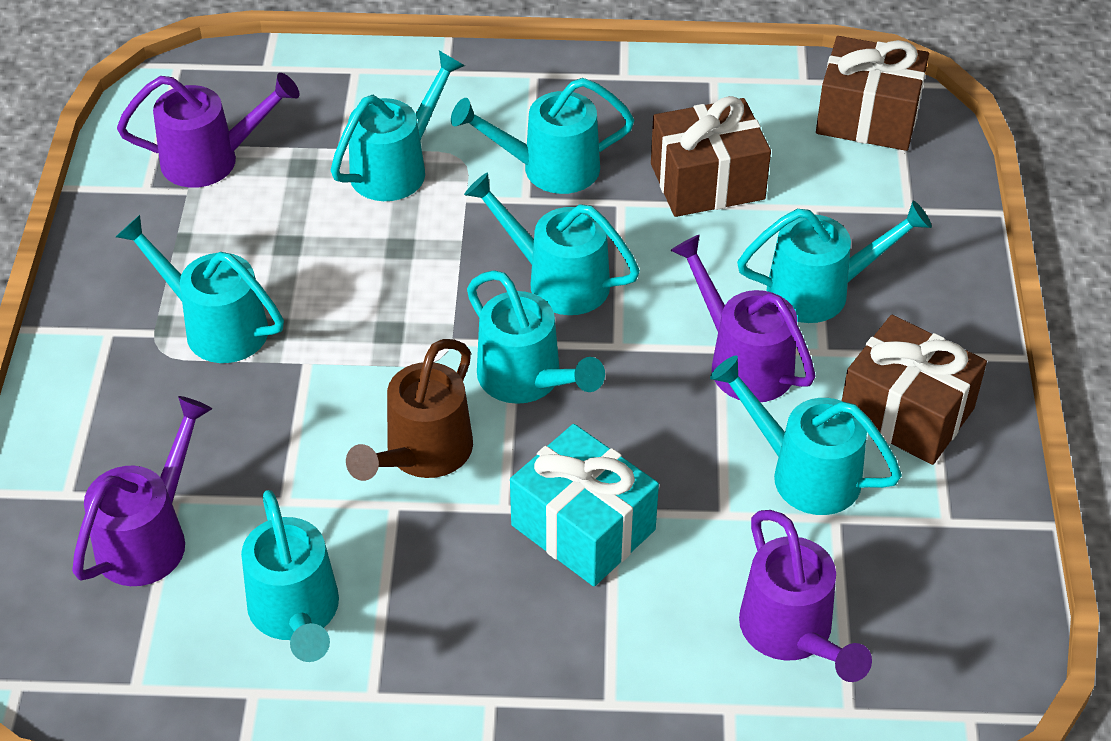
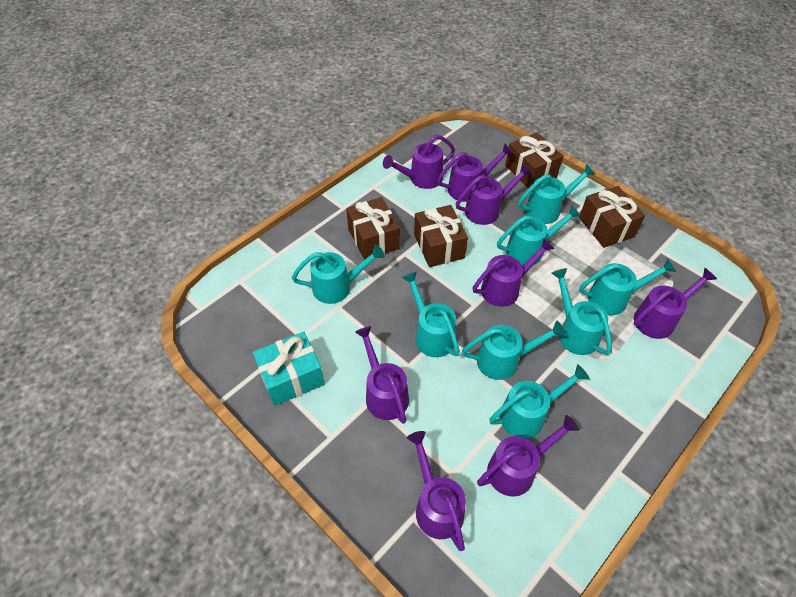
brown gift: [651,96,771,217] [816,36,929,151] [842,315,987,465] = 3 -> [346,197,400,260] [414,205,468,267] [505,132,563,189] [579,186,645,248] = 4
brown watering can: [346,339,473,481] = 1 -> none = 0
purple watering can: [72,396,212,586] [117,73,300,188] [670,235,816,402] [739,510,872,682] = 4 -> [355,326,409,424] [383,135,455,189] [407,431,466,551] [437,143,513,202] [456,164,532,225] [473,238,555,307] [477,415,579,497] [634,268,717,339] = 8

